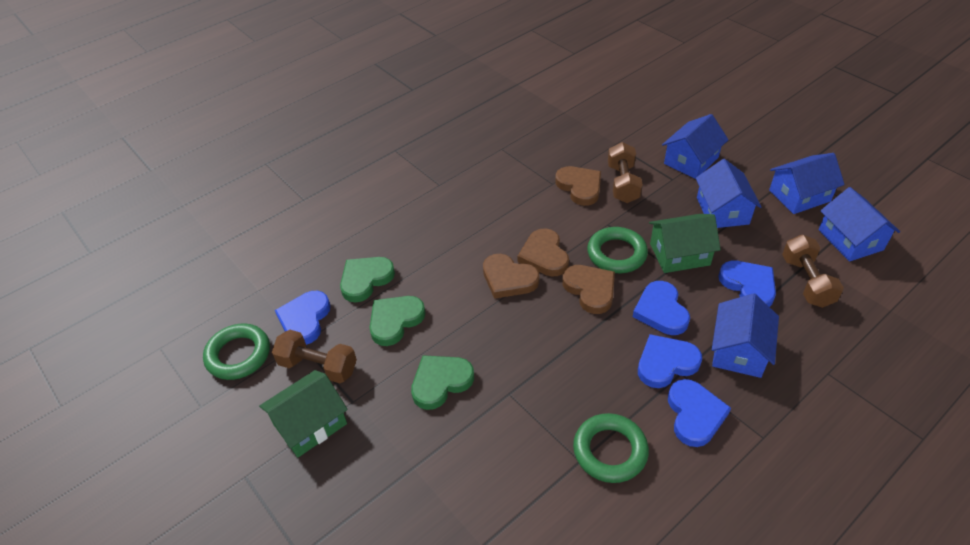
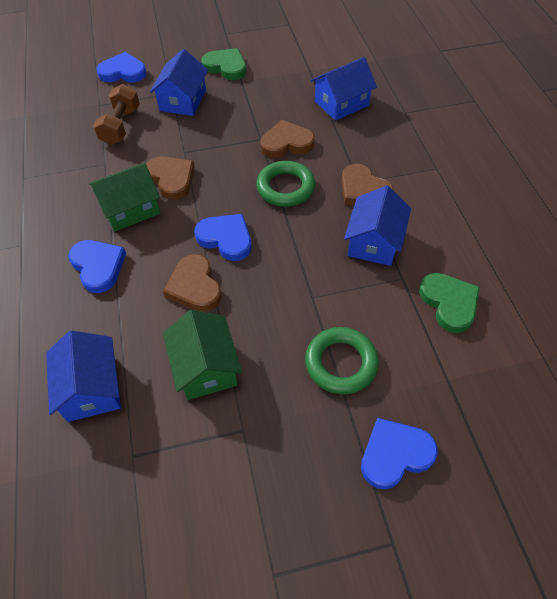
blue heart: [275,291,330,345] [633,281,690,335] [638,334,702,388] [668,379,731,447] [718,261,776,307] = 5 -> [68,240,126,293] [96,52,147,83] [194,214,251,261] [361,418,438,490] = 4
blue house: [662,114,728,179] [696,159,762,228] [712,293,779,378] [769,153,845,214] [819,187,900,262] = 5 -> [46,330,121,422] [150,49,208,116] [311,57,377,121] [344,186,411,266] = 4
brown dumbbell: [272,330,357,383] [608,142,643,203] [782,234,844,308] = 3 -> [93,84,140,145] = 1
green heart: [340,257,395,303] [369,296,425,346] [411,355,474,410] = 3 -> [201,48,246,80] [419,273,480,333] = 2
green ring: [203,323,270,380] [573,413,649,483] [587,227,648,273] = 3 -> [256,161,315,207] [305,327,379,395] = 2

